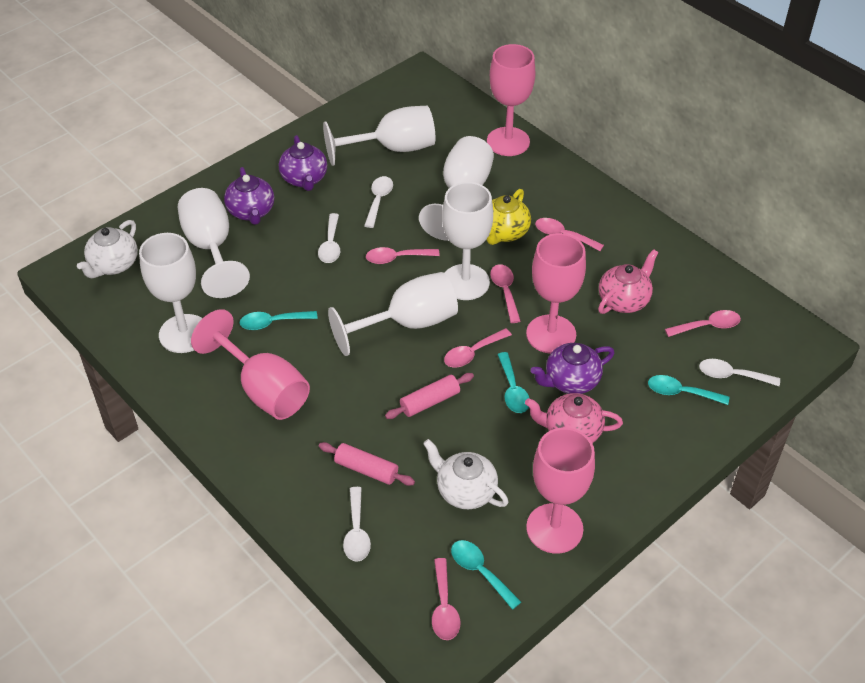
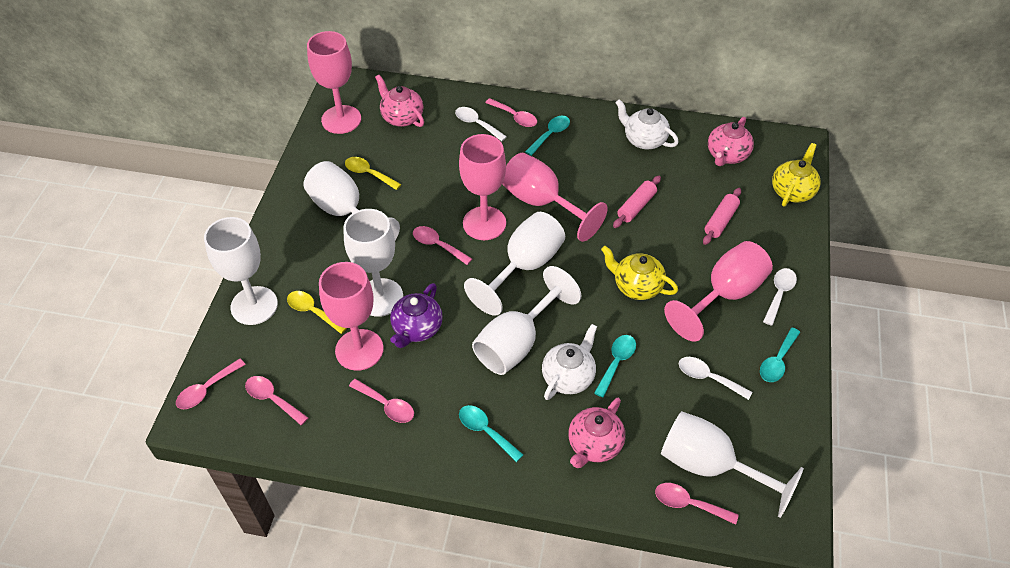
pink goblet: [191,309,310,420] [487,44,536,156] [526,233,586,354] [526,427,595,553] = 4 -> [307,31,361,134] [319,262,384,371] [459,134,506,240] [502,153,608,242] [664,241,773,342] = 5
pink teapot: [525,393,623,443] [598,249,658,314] = 2 -> [375,75,424,127] [568,398,625,468] [708,117,754,166] = 3
purple teapot: [224,167,274,225] [279,135,327,191] [531,343,614,394] = 3 -> [390,283,443,348] = 1
white spoon: [318,213,340,263] [343,487,371,562] [364,176,393,228] [699,359,780,386] = 4 -> [455,107,507,141] [679,357,752,400] [763,268,797,326] = 3
yellow spoon: none = 0 -> [287,291,347,334] [345,157,402,190] = 2
yellow teapot: [486,189,531,245] = 1 -> [601,246,678,300] [772,143,820,207] = 2

